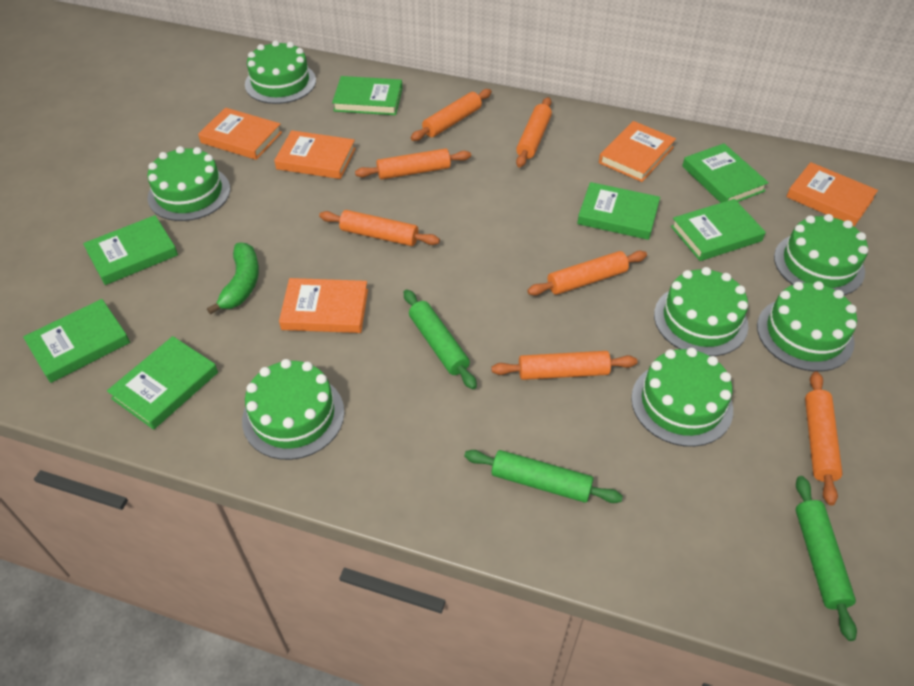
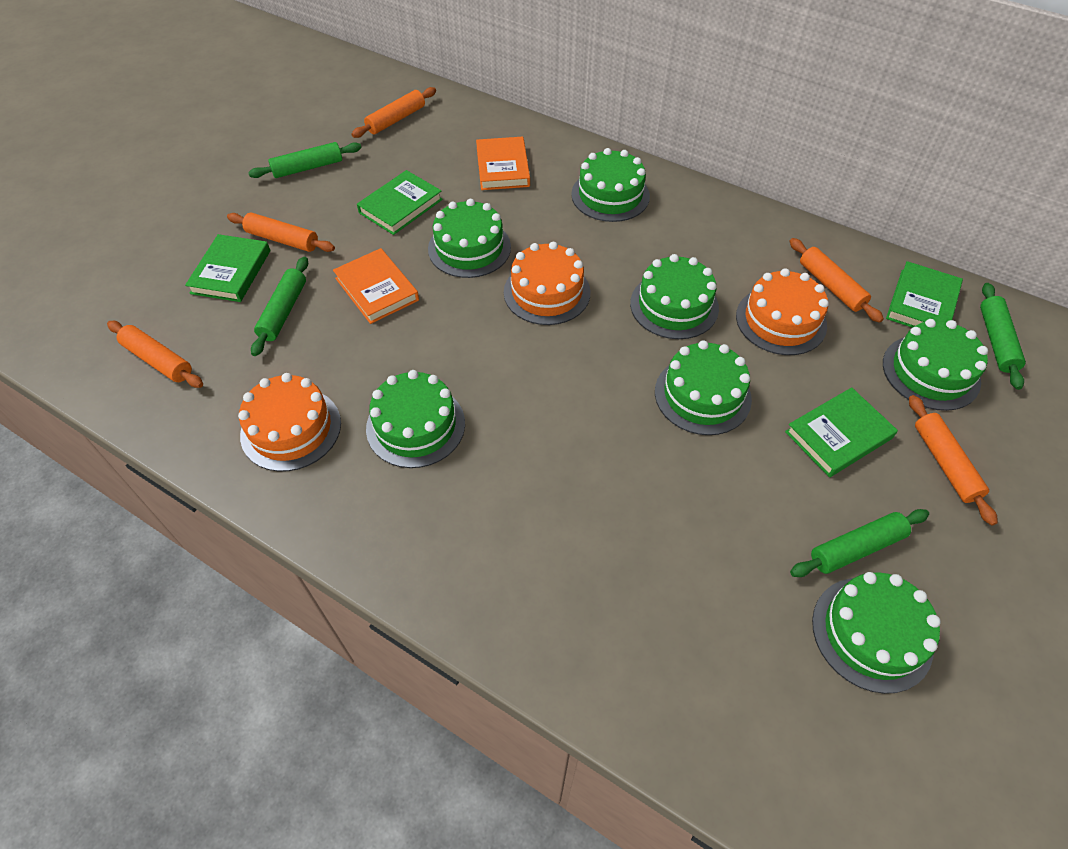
green banana: [207,243,259,315] = 1 -> none = 0
green book: [23,299,130,383] [83,215,178,285] [107,336,218,430] [332,76,403,115] [577,182,660,240] [671,199,766,261] [682,143,769,203] = 7 -> [185,234,270,302] [357,170,443,235] [785,387,898,477] [886,261,963,328] = 4
green rolling pin: [404,289,477,389] [464,450,623,503] [796,476,857,641] = 3 -> [248,142,362,178] [251,257,308,356] [790,509,929,577] [980,283,1026,390] = 4
orange book: [198,108,282,160] [274,130,356,179] [279,278,368,333] [599,121,676,182] [786,162,878,226] = 5 -> [333,248,419,324] [476,137,530,190] = 2
orange cake: none = 0 -> [238,373,341,472] [504,242,590,325] [736,268,829,355] = 3
orange rolling pin: [319,210,440,246] [355,148,471,179] [411,89,492,141] [491,351,637,380] [516,97,552,167] [527,251,647,296] [805,371,842,505] = 7 -> [107,321,203,388] [227,213,335,252] [352,87,436,138] [790,238,884,323] [909,395,998,525] = 5

